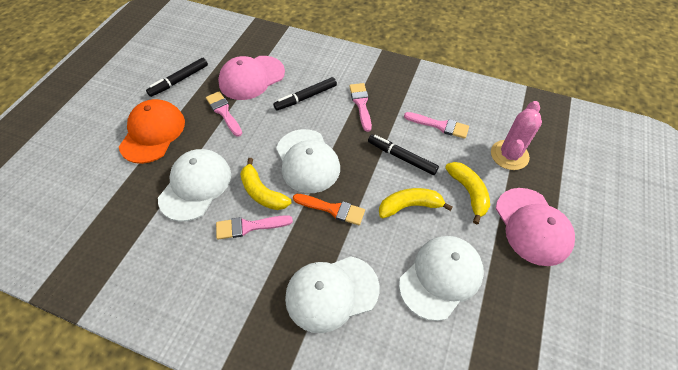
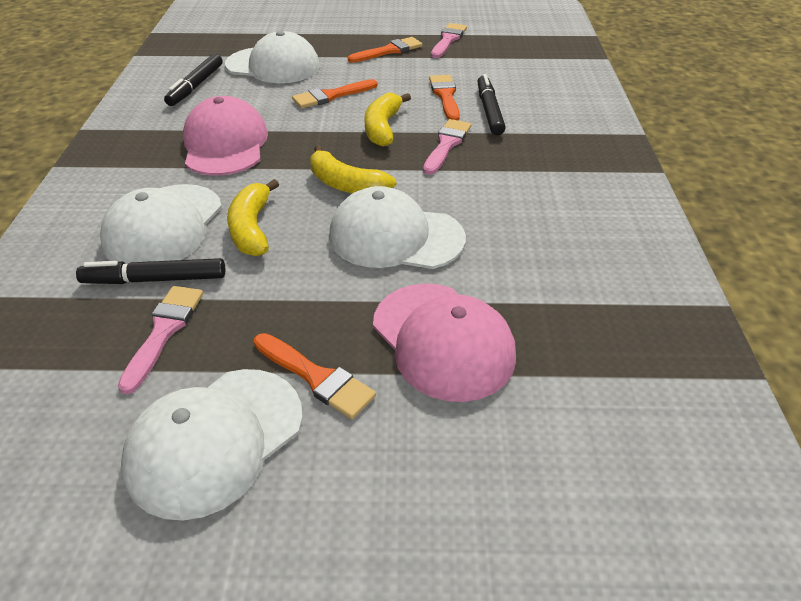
orange brush: [293,194,365,225] = 1 -> [254,333,376,419] [292,79,378,109] [348,37,423,63] [429,75,460,121] = 4
orange cap: [119,99,185,164] = 1 -> none = 0
pink brush: [206,91,242,137] [216,215,293,240] [349,83,372,132] [404,112,469,139] = 4 -> [118,286,203,394] [423,119,471,175] [431,23,467,58] = 3
pink cactus: [491,101,542,170] = 1 -> none = 0

